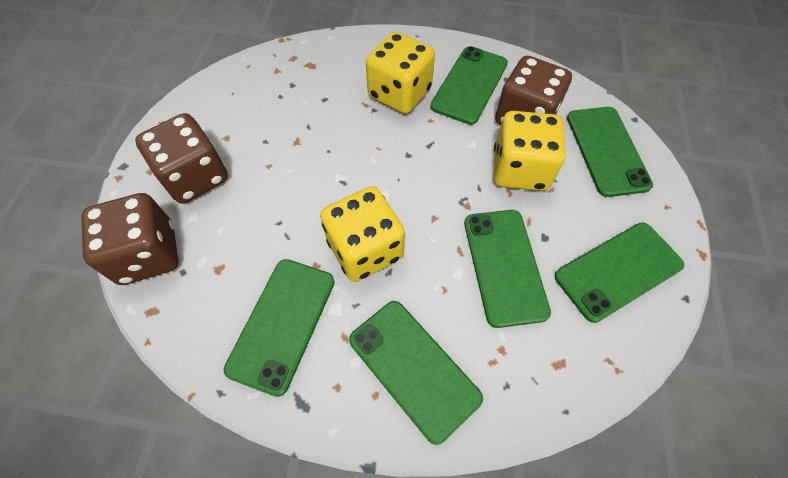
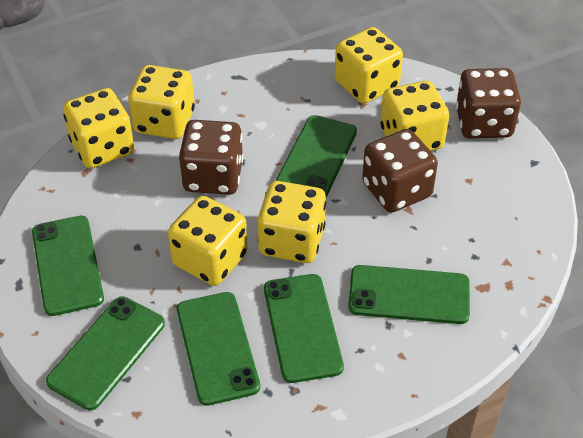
yellow dice: [320,186,405,282] [366,32,435,114] [494,111,566,191] = 3 -> [63,88,134,168] [128,65,195,139] [168,196,248,286] [257,181,326,263] [335,27,403,104] [380,81,449,151] = 6

